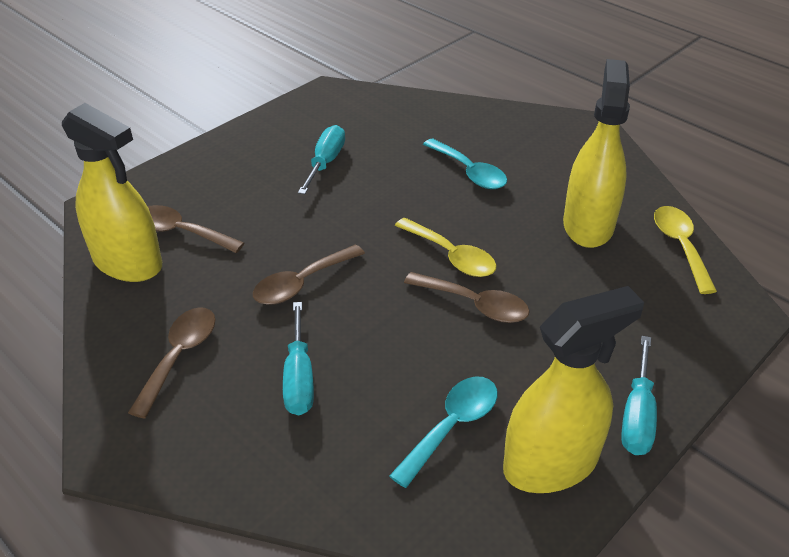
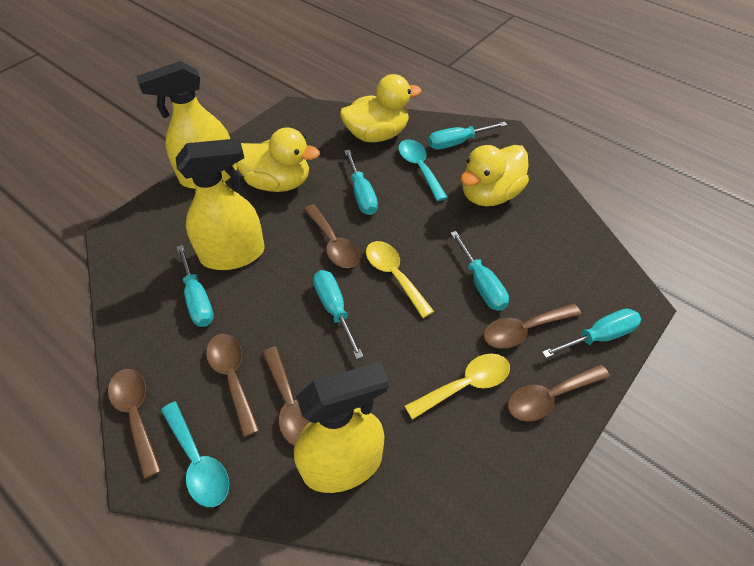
brown spoon: [128,307,215,418] [148,205,244,253] [253,244,365,305] [404,272,530,323] = 4 -> [108,369,161,479] [206,334,260,437] [262,347,310,446] [304,204,360,268] [483,303,581,349] [508,364,610,422] = 6
turquoise screwdriver: [283,302,314,415] [298,125,345,194] [621,336,657,455] = 3 -> [177,245,214,327] [313,270,363,359] [344,149,378,215] [428,122,507,149] [450,231,509,311] [542,309,641,358] = 6
yellow duck: none = 0 -> [236,127,320,192] [340,74,422,142] [461,145,529,206] = 3

